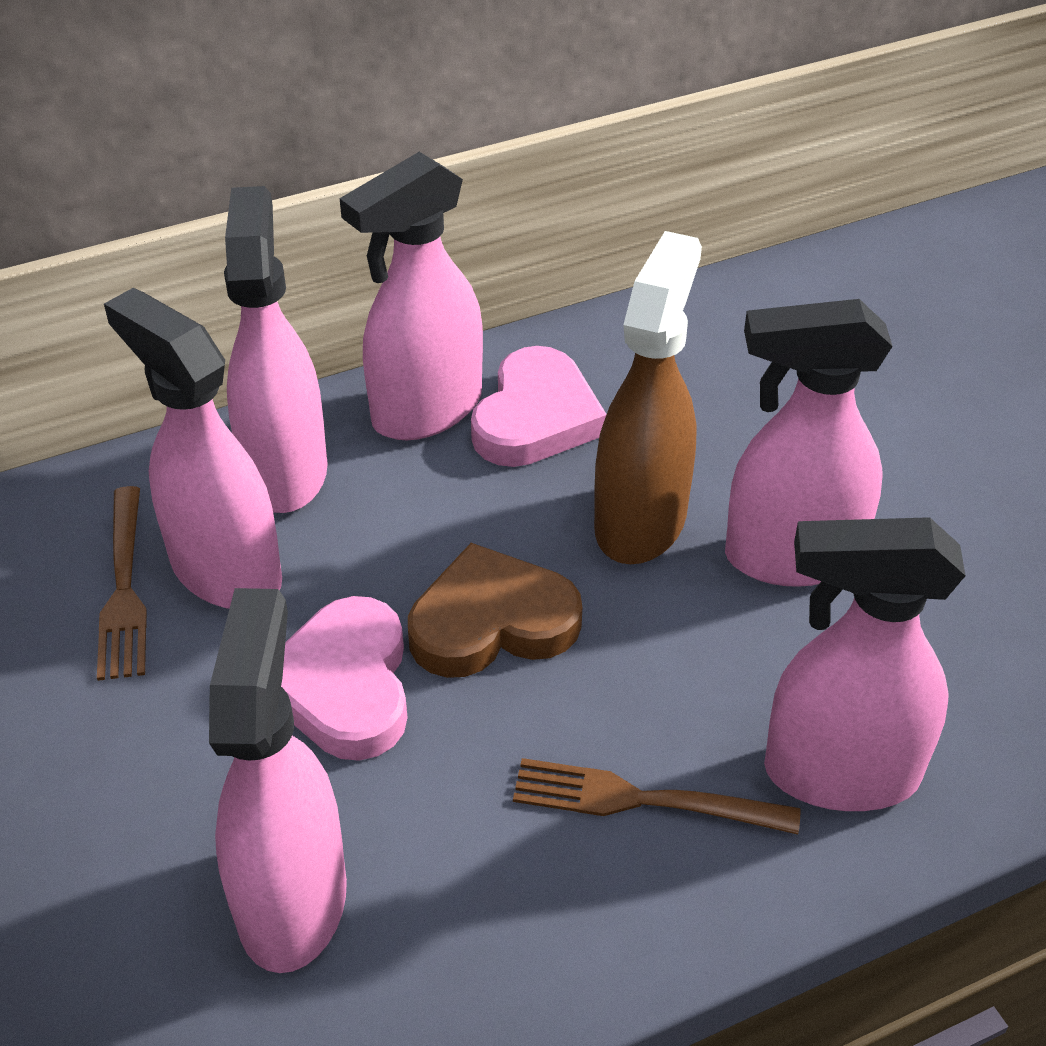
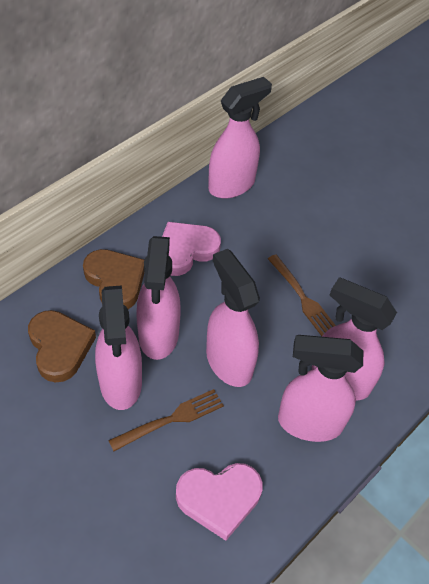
brown heart: [408,543,582,678] = 1 -> [28,310,96,383] [83,249,145,309] = 2
brown spray bottle: [594,231,702,564] = 1 -> none = 0

